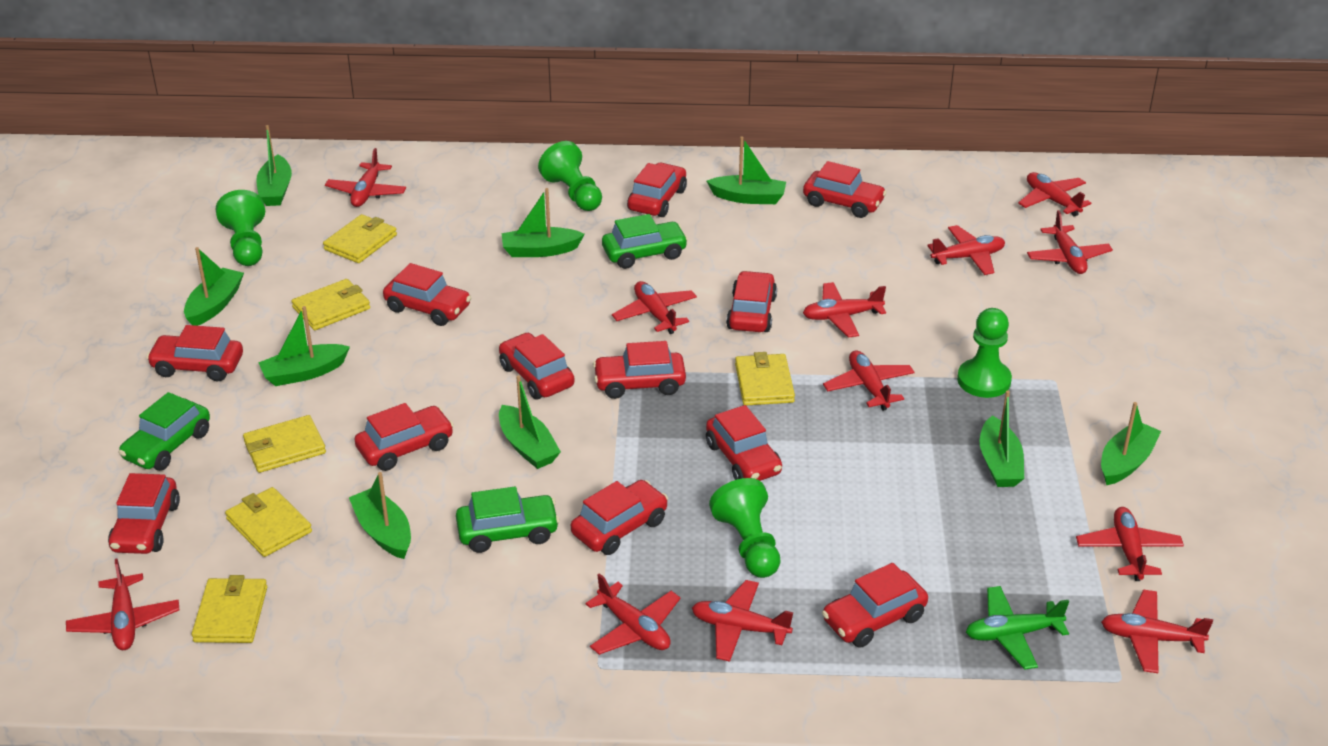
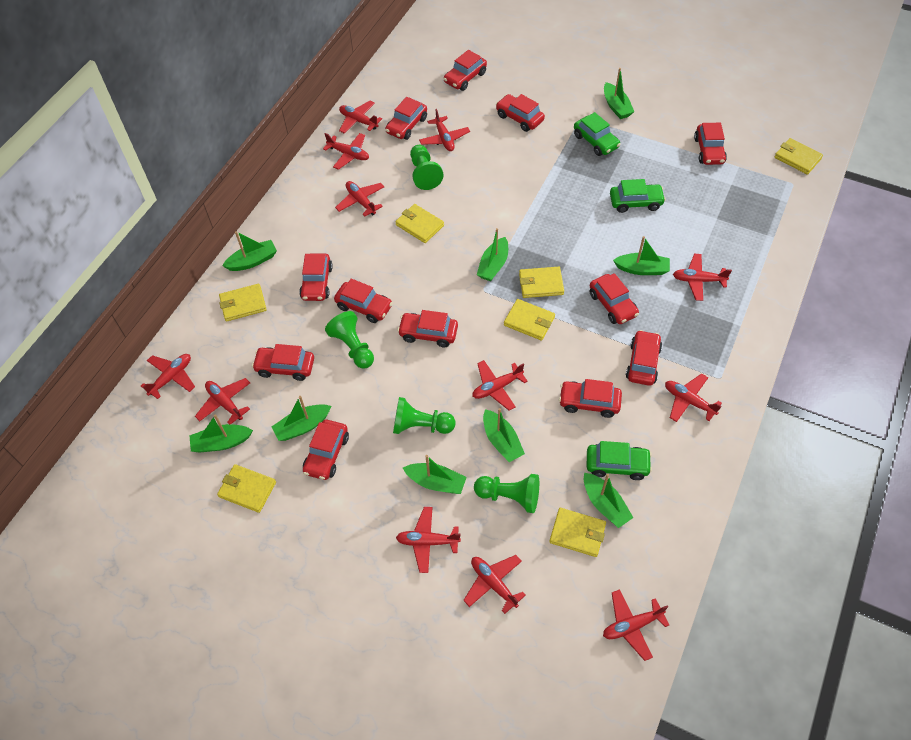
green plane: [966,586,1069,670] = 1 -> none = 0
yellow wallet: [191,575,267,643] [225,487,312,557] [243,415,326,473] [291,279,370,330] [323,214,397,263] [735,352,795,405] = 6 -> [217,464,276,513] [219,284,267,321] [395,204,444,243] [504,299,555,341] [519,267,564,298] [549,508,606,557] [775,138,823,175] = 7

